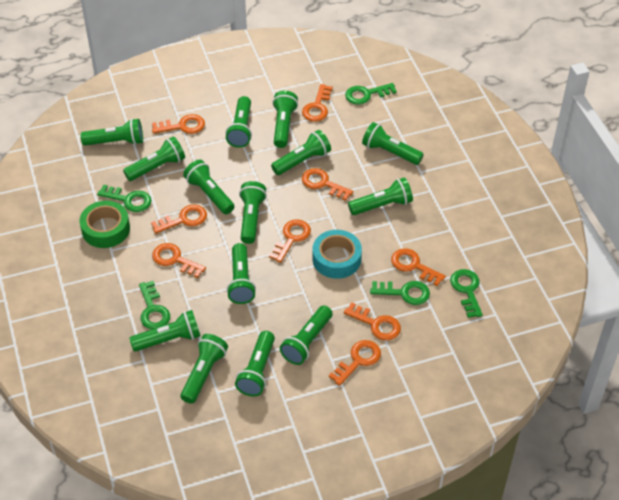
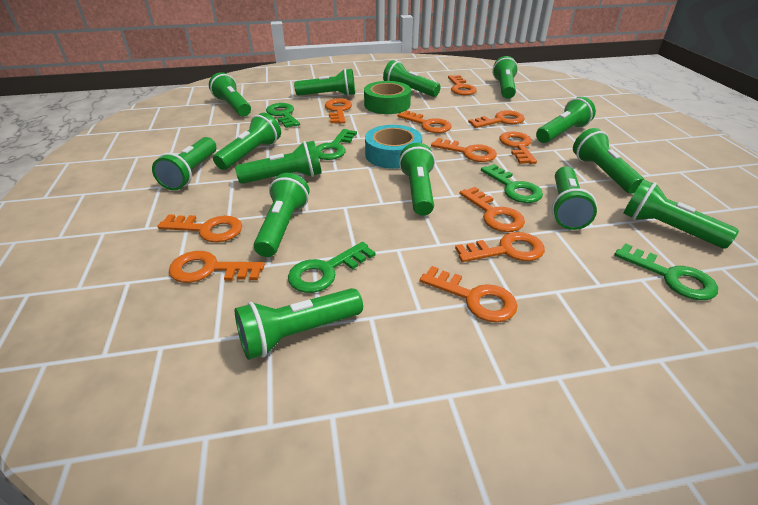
orange key: [151,204,207,234] [152,114,205,134] [152,243,206,278] [269,219,311,263] [302,84,333,122] [302,168,353,201] [329,340,381,386] [344,302,401,341] [391,248,446,286] = 9 -> [157,214,242,242] [169,251,265,283] [325,99,352,124] [397,110,451,133] [420,266,518,323] [431,138,497,162] [448,75,477,95] [455,232,545,262] [460,187,525,232] [468,110,525,128] [499,132,537,164] = 11

